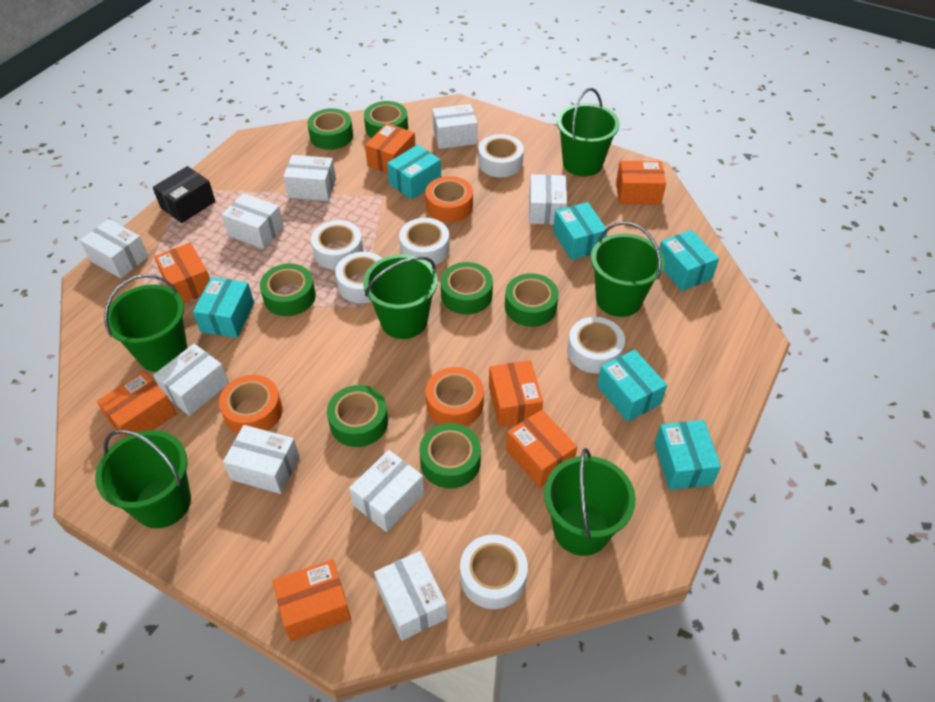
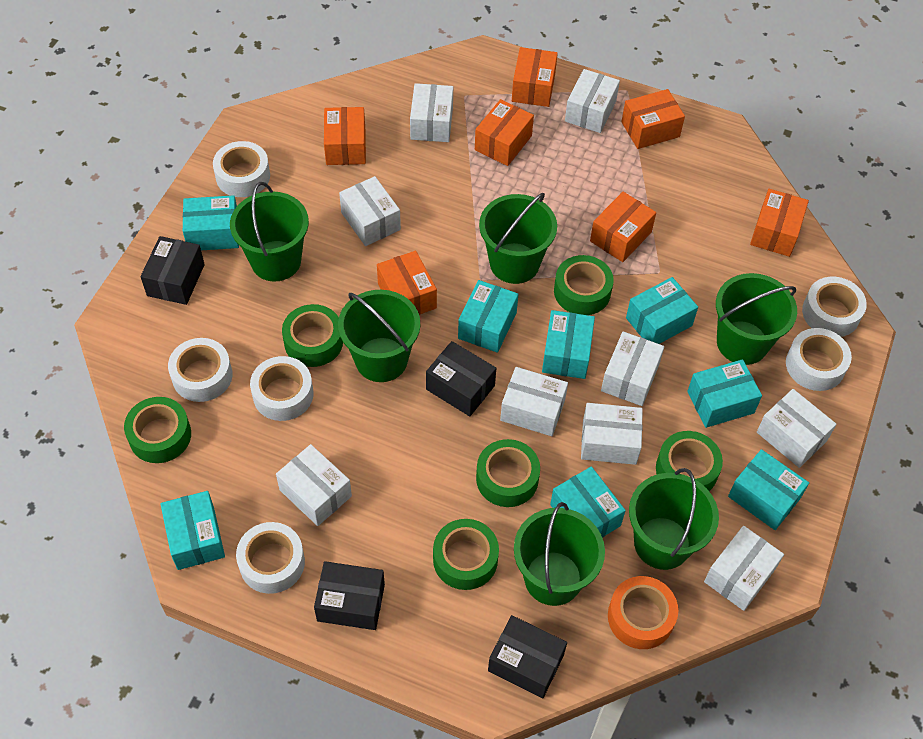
black box: [153,166,216,223] = 1 -> [141,236,205,305] [314,561,385,630] [426,341,496,416] [488,615,567,698] = 4
green tape: [260,264,316,316] [307,108,353,150] [327,385,388,447] [364,101,408,138] [419,423,481,489] [440,262,493,315] [505,273,559,327] = 7 -> [124,397,191,463] [282,304,343,367] [433,519,499,590] [476,439,540,507] [554,255,614,315] [656,431,723,491] = 6
orange tape: [219,375,282,434] [425,176,473,222] [426,367,484,426] = 3 -> [608,576,678,649] = 1
turquoise box: [193,277,254,338] [387,145,441,200] [553,202,607,260] [597,350,667,422] [654,420,721,490] [659,230,719,291] = 6 -> [161,491,225,570] [183,195,239,250] [458,280,519,353] [542,310,595,379] [550,466,626,538] [626,277,698,344] [687,359,762,428] [728,449,809,530] = 8

